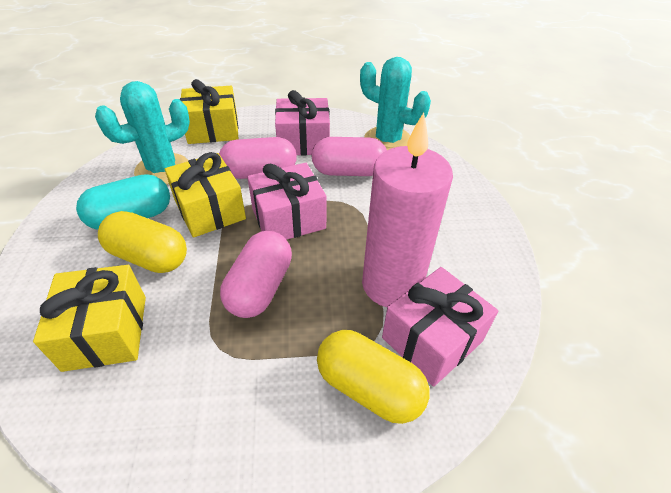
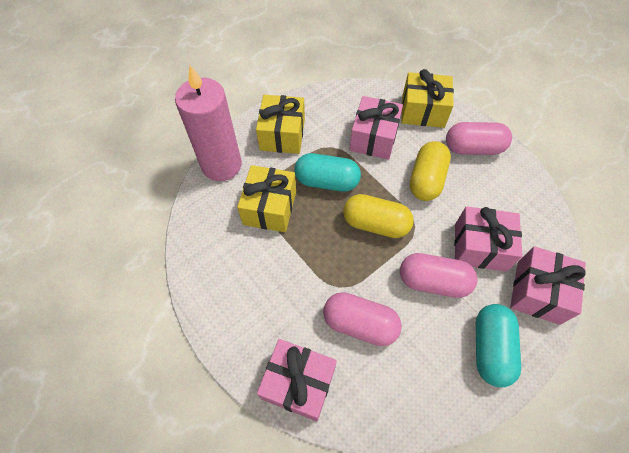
pink gift: [247,163,326,240] [275,90,330,155] [382,267,498,387] = 3 -> [257,339,337,421] [350,96,403,160] [454,206,523,272] [510,246,586,325] = 4
turquoise cactus: [95,81,190,185] [360,57,431,150] = 2 -> none = 0
turquoise capsule: [76,174,170,230] = 1 -> [294,153,361,192] [476,304,521,387] = 2

